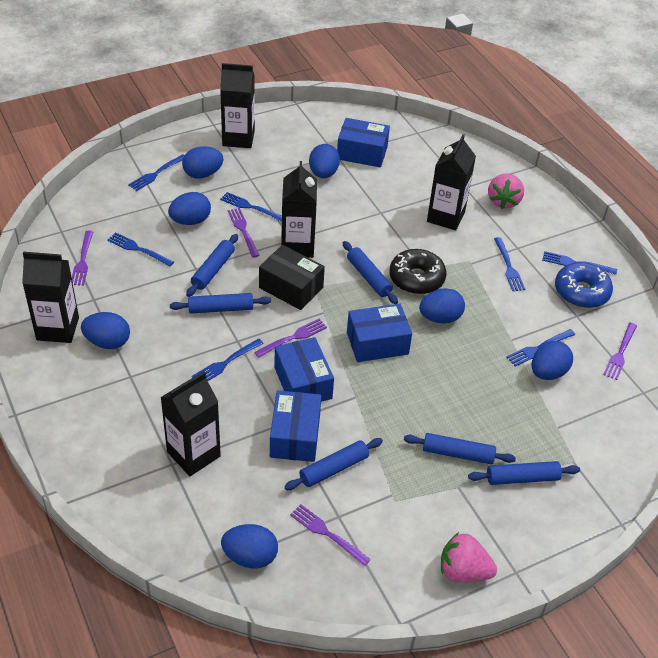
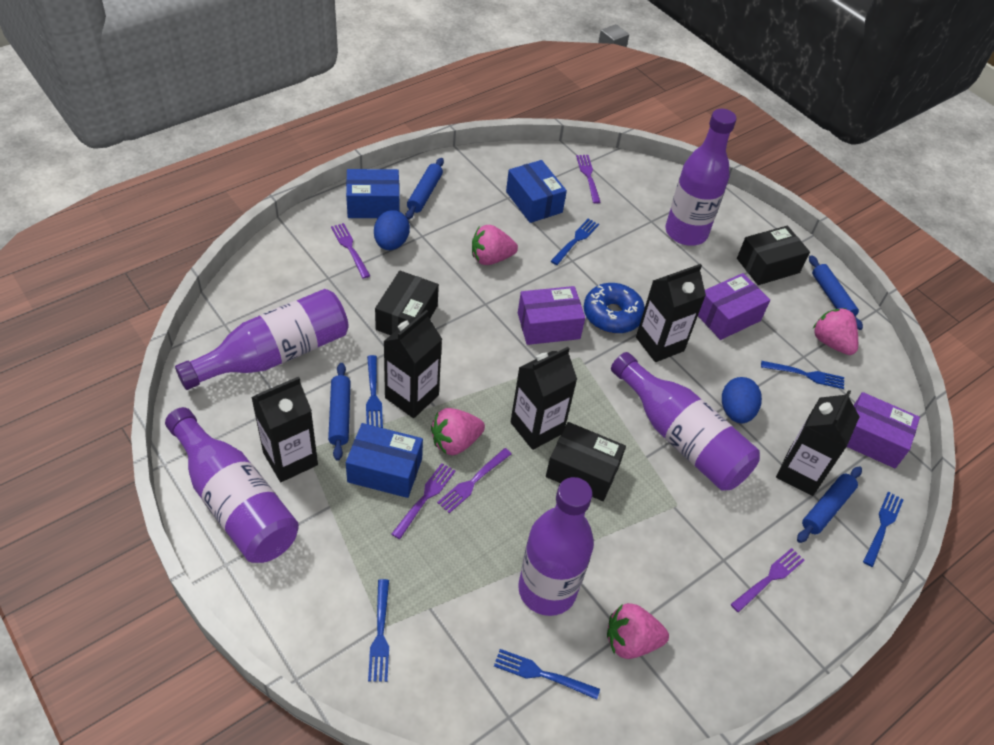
black box: [259,245,325,310] = 1 -> [375,271,439,335] [546,422,626,501] [737,226,810,285] = 3
black donut: [389,249,446,294] = 1 -> none = 0
blue box: [270,390,321,462] [274,337,334,402] [337,118,390,167] [347,304,412,362] = 4 -> [346,169,400,218] [346,423,423,498] [506,160,567,223] = 3
blue egg: [81,312,130,349] [168,192,211,225] [182,146,223,179] [221,524,278,569] [309,144,340,178] [419,288,465,324] [532,341,573,380] = 7 -> [374,210,410,250] [722,377,762,423] = 2
blue fork: [107,232,174,267] [128,154,185,191] [191,339,264,381] [220,192,282,222] [494,237,525,291] [507,329,575,366] [542,251,617,275] = 7 -> [366,355,383,428] [368,579,389,682] [494,649,600,700] [551,219,599,265] [761,361,844,389] [863,492,904,567] = 6
blue rolling pin: [170,293,271,314] [186,234,238,297] [284,438,383,490] [343,241,398,304] [404,433,516,464] [468,461,580,485] = 6 -> [328,363,351,461] [406,158,444,220] [797,466,862,543] [809,255,863,330] = 4
pink strawberry: [441,532,497,582] [488,173,524,209] = 2 -> [431,408,485,455] [472,225,518,265] [607,603,669,659] [813,308,858,355] = 4
purple bottle: none = 0 -> [165,407,299,563] [175,289,349,390] [518,477,594,616] [611,352,760,491] [666,109,736,246] = 5
purple box: none = 0 -> [518,286,585,345] [698,273,770,340] [847,392,920,468] = 3

